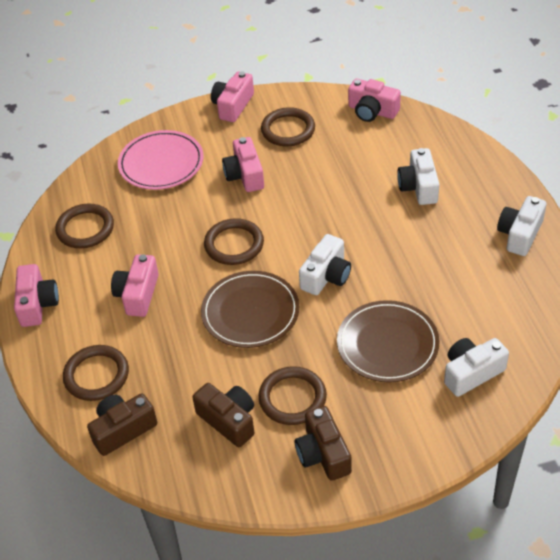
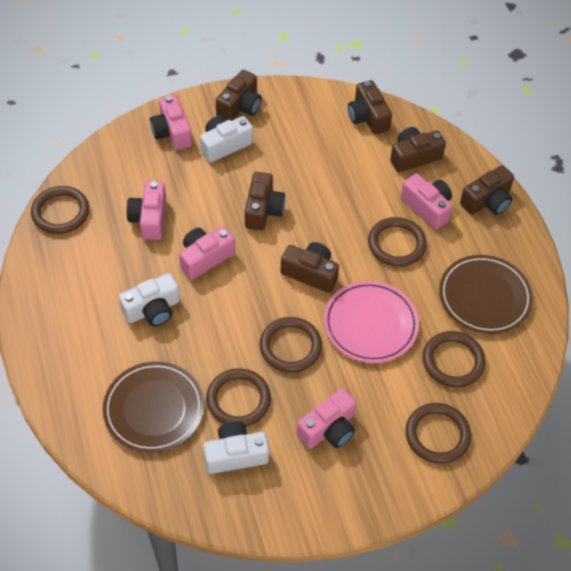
brown camera: [87,393,157,456] [192,383,254,447] [295,406,352,481] = 3 -> [216,70,262,121] [245,172,285,230] [281,242,339,293] [348,80,392,134] [390,127,446,172] [460,165,514,215] = 6
brown ring: [55,204,114,248] [63,345,129,401] [204,218,264,265] [258,366,327,425] [261,107,315,146] = 5 -> [31,186,89,234] [206,369,271,427] [260,317,322,373] [368,217,427,267] [405,403,471,464] [423,331,486,387] = 6
white camera: [299,234,351,295] [397,148,439,205] [444,338,509,397] [497,196,546,256] = 4 -> [119,273,180,327] [200,116,253,162] [203,421,269,474] = 3

